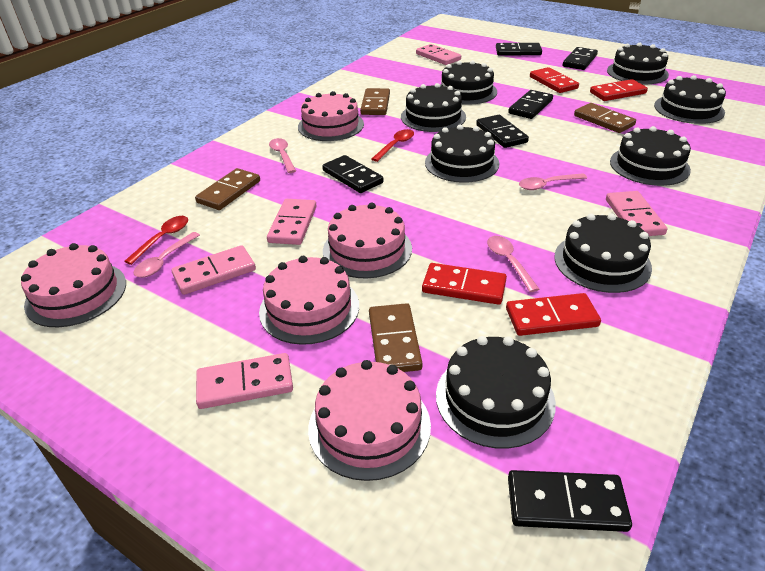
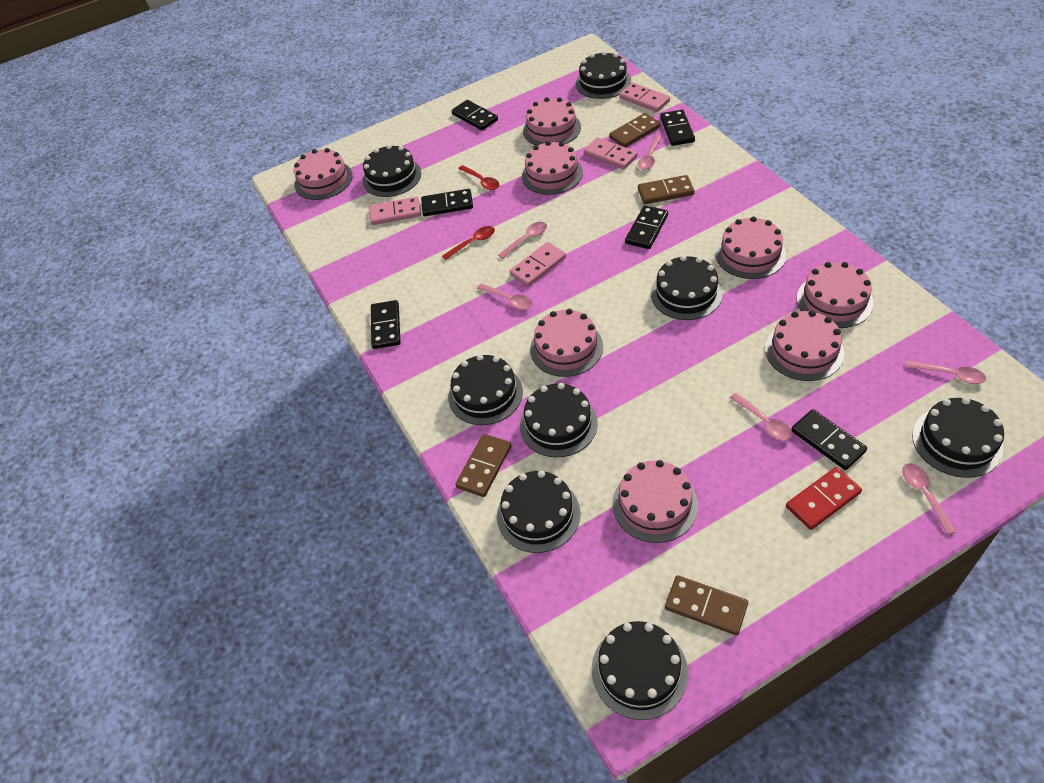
pink cake: [21,243,126,327] [259,256,359,345] [298,91,364,141] [308,360,431,481] [323,203,412,278] = 5 -> [294,148,353,200] [522,141,583,195] [523,97,581,146] [530,309,603,377] [613,460,698,543] [715,217,786,279] [765,310,844,381] [797,262,873,328] = 8
pink domino: [172,245,256,295] [196,353,293,409] [267,199,317,245] [416,44,461,65] [606,191,668,236] = 5 -> [369,197,421,225] [510,242,566,287] [584,137,637,169] [619,83,670,112] = 4
pink spoon: [133,232,200,278] [269,138,296,173] [487,236,539,292] [519,173,587,190] = 4 -> [477,284,532,310] [498,222,547,259] [638,135,661,170] [730,393,792,441] [902,463,957,535] [905,360,986,384] = 6
red domino: [422,263,507,305] [506,293,601,336] [530,67,579,93] [590,79,648,101] = 4 -> [786,467,862,530] = 1

